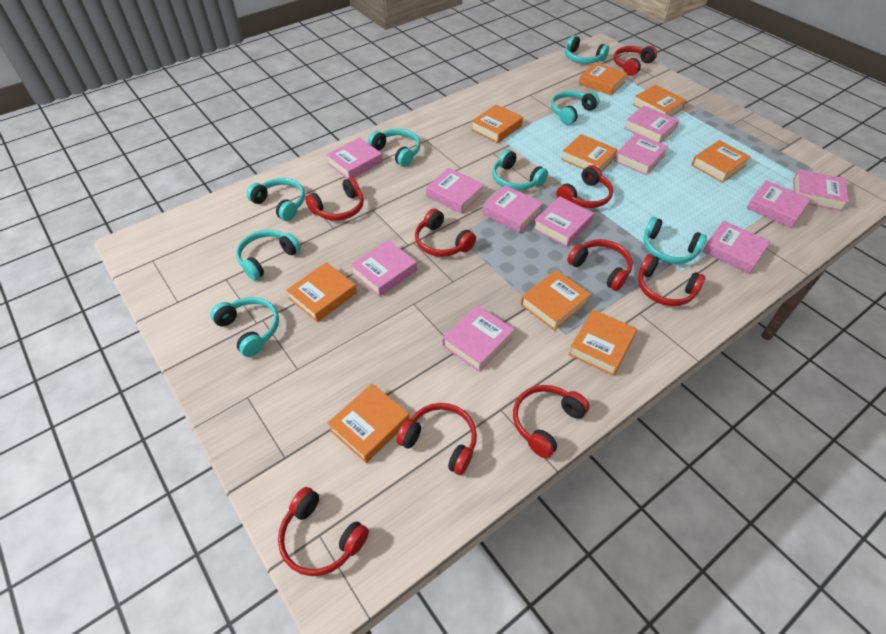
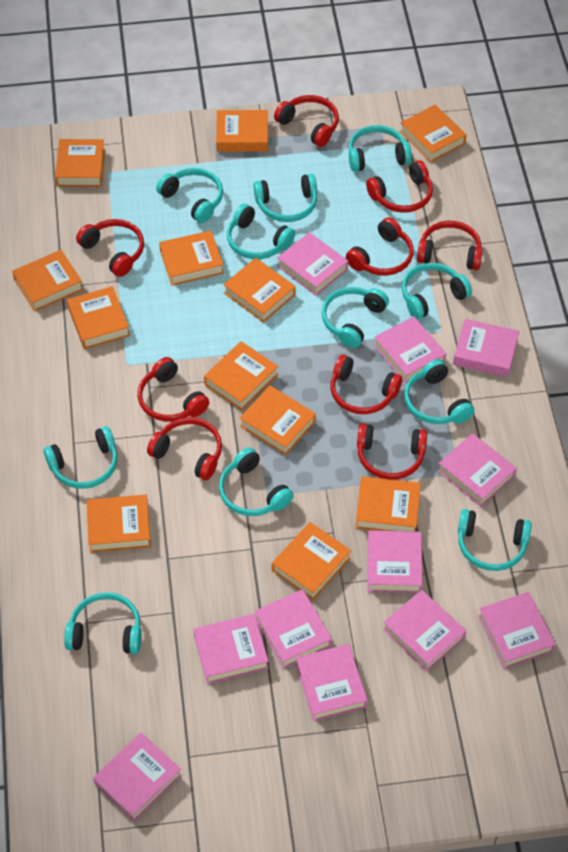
orange book: [286,262,357,322] [327,384,410,463] [471,104,523,143] [521,270,591,331] [561,134,618,172] [568,309,637,376] [579,62,628,95] [633,85,687,116] [691,140,751,183] = 9 -> [12,250,83,312] [55,139,105,187] [67,286,130,349] [87,494,151,553] [159,231,224,286] [204,341,278,410] [216,110,268,152] [223,258,296,323] [240,385,316,455] [272,522,351,600] [355,476,421,532] [400,105,467,162] = 12
turquoise headphones: [210,297,279,357] [236,230,301,280] [247,178,305,221] [368,129,421,167] [492,149,548,190] [551,91,599,125] [565,35,609,64] [644,217,707,264] = 8 -> [44,426,117,489] [64,592,141,654] [156,168,223,223] [219,447,294,516] [227,204,295,259] [254,174,317,222] [322,287,389,348] [349,125,412,172] [402,263,472,320] [404,359,474,424] [458,509,532,571] = 11

